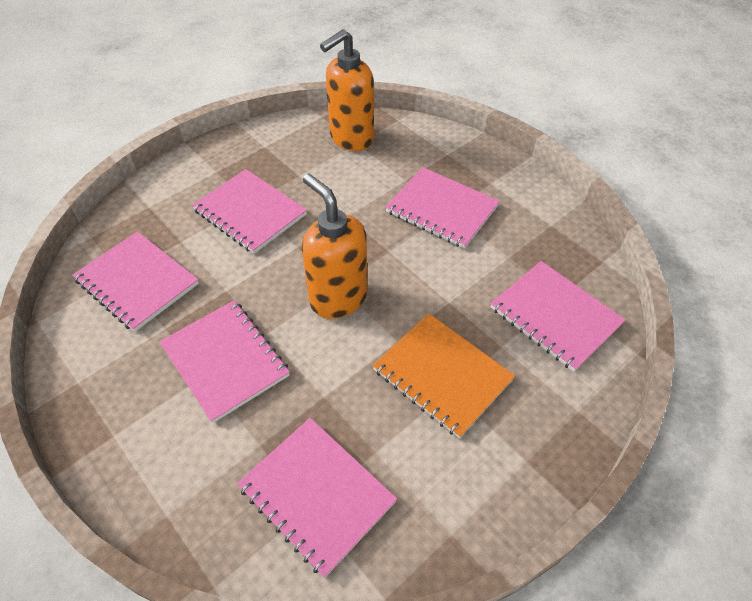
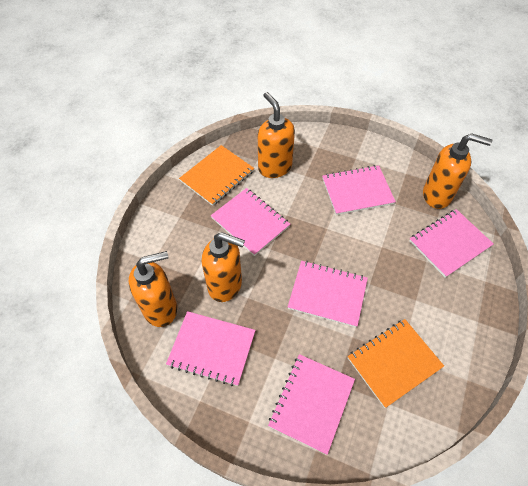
orange notebook: [372,313,515,439] = 1 -> [179,145,254,206] [348,319,444,408] = 2
orange soap dispenser: [302,173,367,319] [320,29,374,151] = 2 -> [129,251,177,327] [202,232,245,302] [258,92,295,178] [423,133,492,209] = 4

